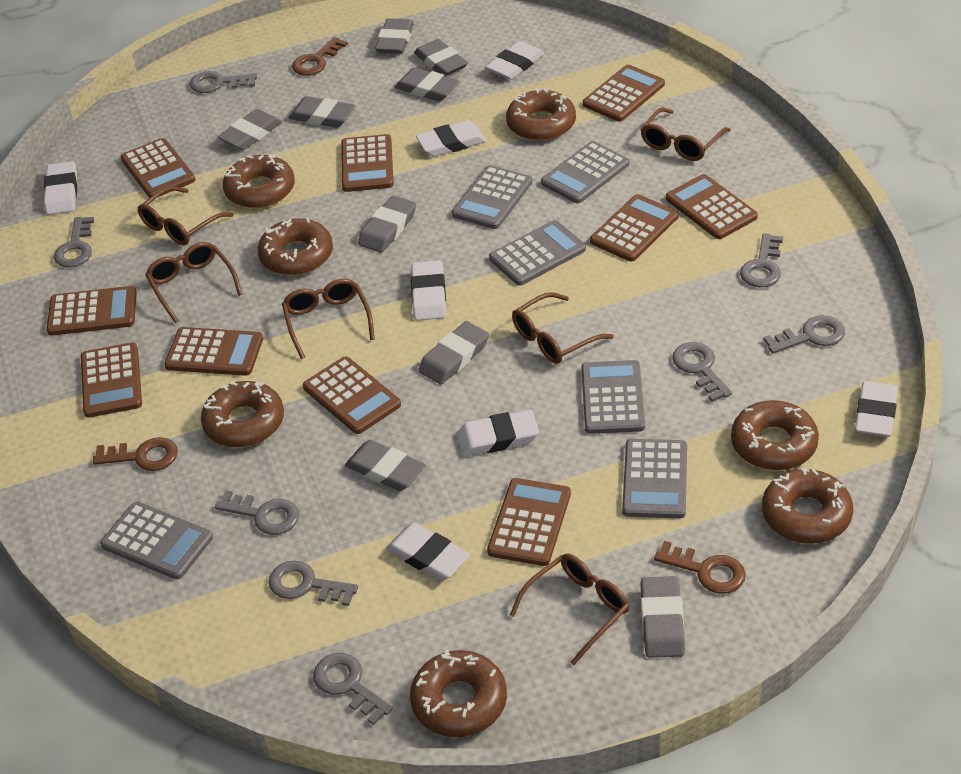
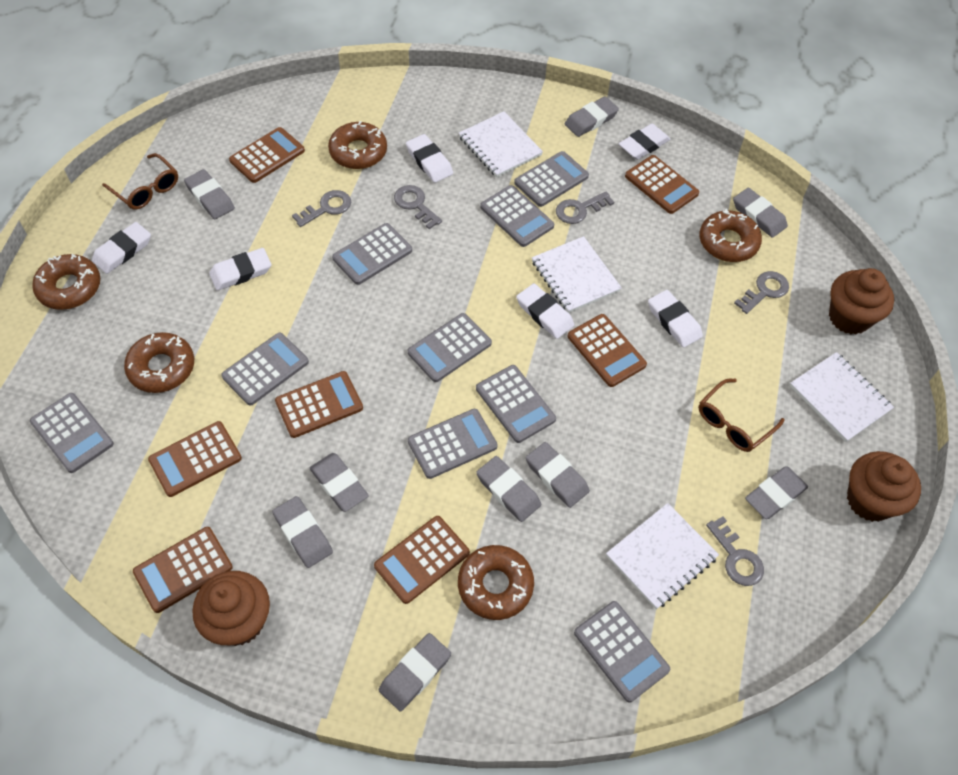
brown calculator: [47,286,137,336] [81,343,142,418] [120,138,195,198] [164,327,263,376] [303,356,401,434] [341,134,394,192] [487,478,571,566] [583,65,665,122] [590,194,679,262] [666,174,758,239] = 10 -> [133,527,233,613] [148,421,242,497] [229,127,305,183] [275,371,363,438] [374,516,470,604] [568,314,647,387] [625,155,699,214] = 7
brown cupcake: none = 0 -> [192,571,270,646] [829,268,894,334] [847,451,921,522] = 3
brown donut: [201,381,284,447] [223,154,295,208] [258,218,333,275] [410,650,507,737] [506,88,576,141] [731,400,819,470] [762,468,853,544] = 7 -> [32,254,100,310] [124,332,194,393] [328,121,387,169] [458,545,534,620] [699,209,762,262] = 5
brown glasses: [138,186,234,245] [145,242,242,323] [282,278,375,359] [510,554,629,665] [512,292,614,364] [640,108,731,161] = 6 -> [102,153,178,210] [699,379,785,452] = 2
brown key: [93,437,178,471] [292,37,348,76] [654,541,746,594] = 3 -> none = 0
grey calculator: [100,502,213,579] [452,165,532,229] [489,220,586,286] [541,141,630,203] [581,360,645,434] [622,439,687,518] = 6 -> [30,393,114,473] [221,333,309,406] [332,223,412,285] [408,313,492,382] [408,409,498,479] [476,365,556,443] [480,185,554,247] [514,151,589,207] [574,601,670,702] = 9
grey key: [54,217,94,267] [190,71,257,93] [215,490,299,535] [268,560,358,606] [313,653,393,725] [672,342,732,402] [740,233,783,287] [763,315,845,354] = 8 -> [292,190,351,227] [394,185,442,229] [556,191,614,224] [706,516,764,586] [734,271,789,314] = 5
white eraser: [44,161,77,215] [386,523,470,581] [411,260,446,321] [416,120,487,157] [457,410,539,457] [486,41,544,80] [855,381,898,437] = 7 -> [92,222,151,274] [209,248,271,291] [406,134,453,183] [516,283,574,339] [619,124,670,160] [648,290,703,348] = 6
white notebook: none = 0 -> [459,111,543,177] [532,236,622,313] [606,503,719,609] [790,352,894,442] = 4

